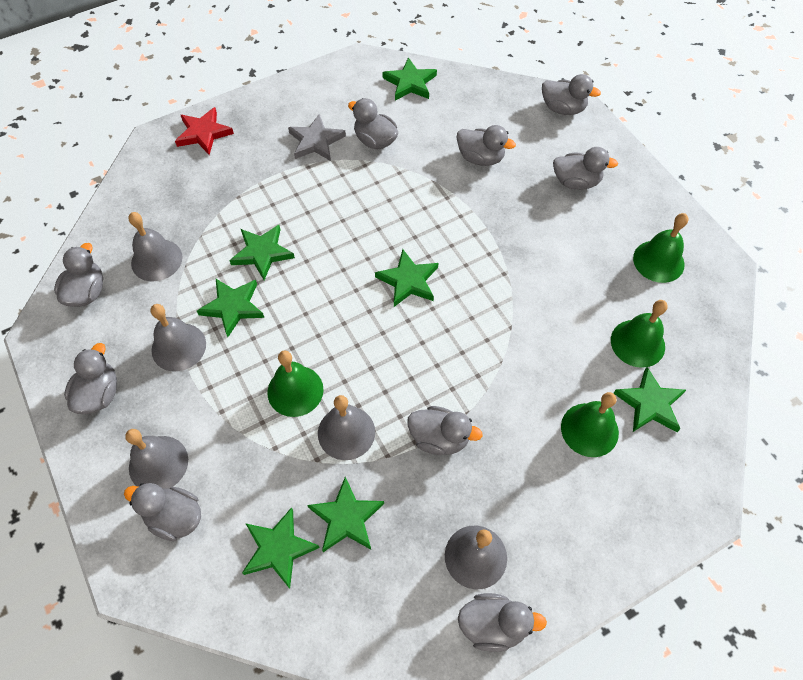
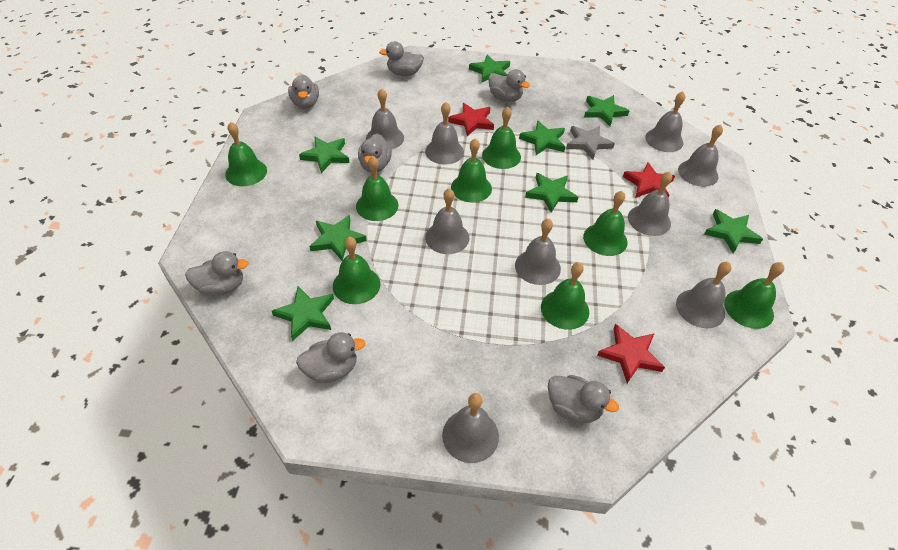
green bell: [267,350,323,417] [561,392,619,457] [611,300,668,368] [633,213,688,283] = 4 -> [225,122,267,186] [333,237,380,304] [356,156,399,221] [451,138,492,202] [482,106,521,169] [541,262,589,330] [583,191,627,256] [724,262,784,329] = 8
green star: [197,279,264,337] [229,225,295,280] [242,507,320,589] [307,477,384,552] [375,249,438,307] [382,57,437,101] [613,367,686,432] = 7 -> [272,286,334,341] [299,137,350,173] [309,215,367,261] [469,54,510,83] [519,121,565,155] [525,173,579,213] [584,95,630,126] [704,209,763,253] = 8
grey bell: [125,429,188,489] [128,212,183,281] [151,304,206,372] [318,395,375,460] [445,526,507,589] = 5 -> [366,88,404,150] [425,102,464,165] [425,188,469,254] [442,393,499,463] [515,218,561,285] [628,171,672,236] [645,91,685,152] [676,262,731,328] [678,124,723,187] = 9
grey duck: [54,243,103,307] [64,343,117,414] [124,483,201,541] [348,98,398,149] [407,406,483,455] [456,125,516,166] [458,593,547,652] [542,74,601,115] [553,147,618,190] = 9 -> [185,251,249,296] [288,74,319,109] [296,332,366,383] [358,133,392,173] [379,41,424,76] [488,69,530,102] [548,375,619,423] = 7
red star: [175,107,234,155] = 1 -> [448,103,494,136] [597,324,665,383] [623,162,675,198] = 3

